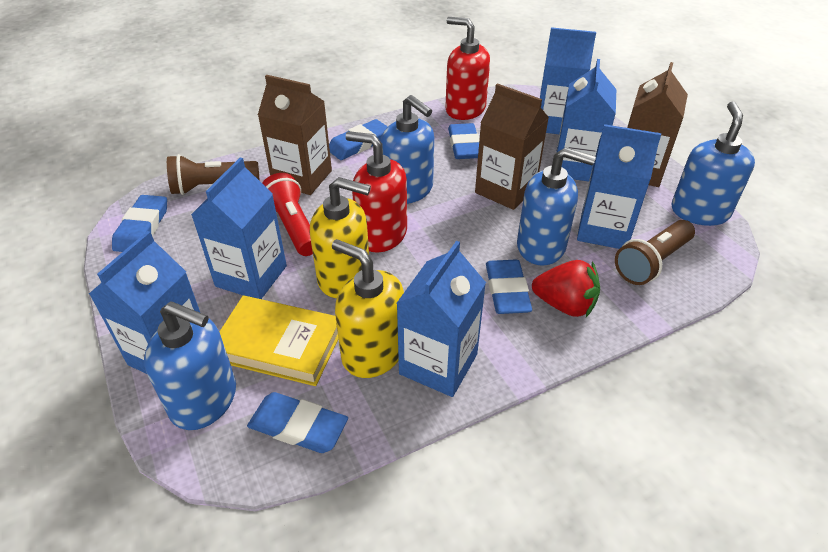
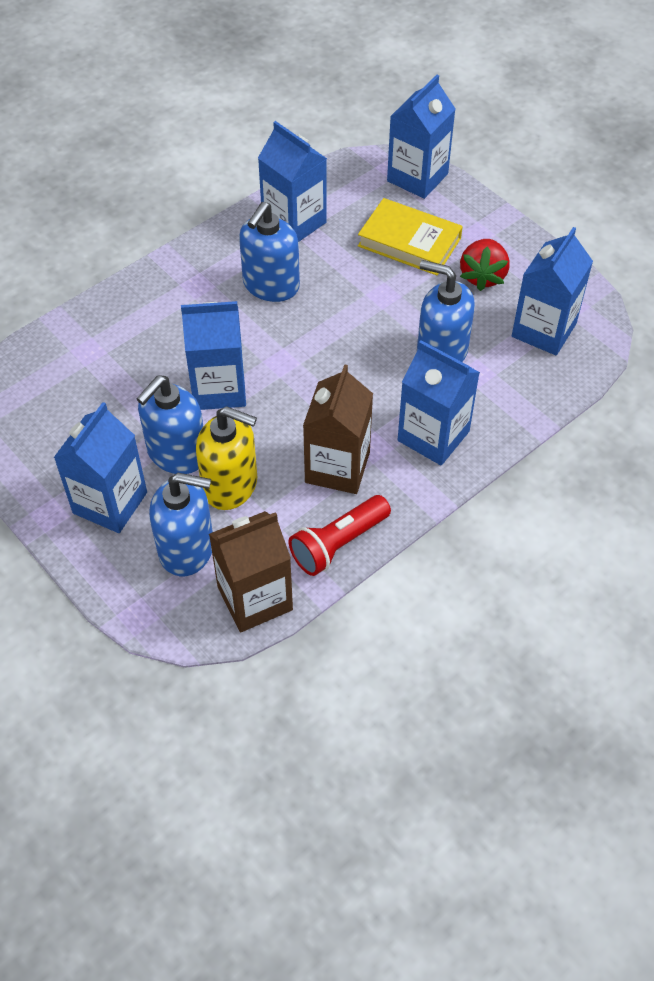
blue eraser: [112,195,167,252] [247,392,348,453] [329,119,388,160] [448,123,480,159] [486,260,532,314] = 5 -> none = 0
brown carton: [258,75,332,195] [475,83,549,210] [627,62,688,187] = 3 -> [209,511,293,632] [303,364,373,494] = 2
brown flashlight: [167,154,260,195] [615,220,695,285] = 2 -> none = 0
red soap dispenser: [346,131,407,252] [445,17,490,120] = 2 -> none = 0
yellow soap dispenser: [310,177,371,298] [332,239,404,378] = 2 -> [196,406,257,510] = 1

